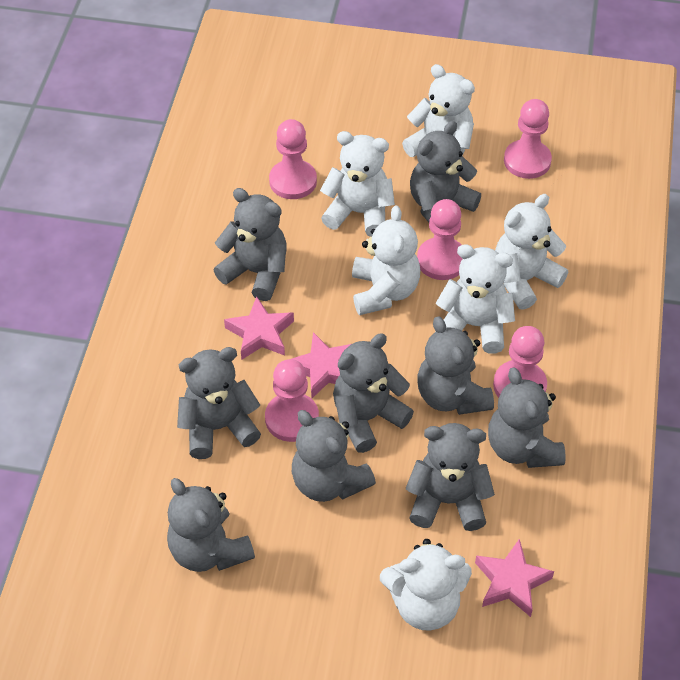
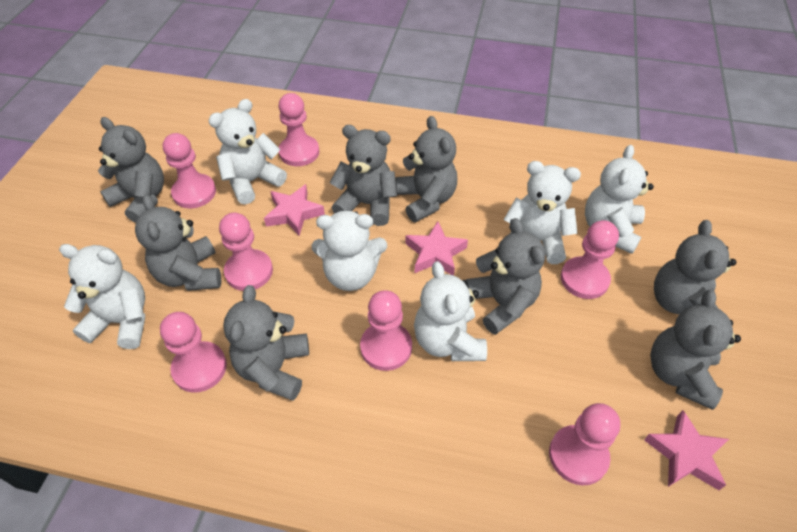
grey teddy bear: [167,478,255,572] [177,347,261,459] [214,188,287,301] [292,410,376,502] [333,334,414,453] [406,423,495,531] [410,121,481,222] [417,316,494,415] [488,368,566,468] = 9 -> [98,117,164,223] [135,195,221,291] [223,285,309,401] [330,125,397,226] [396,116,457,223] [466,218,545,335] [650,290,741,410] [654,220,736,314] = 8
pink pawn: [265,359,319,442] [269,119,317,199] [417,199,462,280] [493,326,547,398] [504,99,552,179] = 5 -> [160,312,227,393] [163,133,216,208] [219,213,273,291] [278,93,319,166] [360,290,412,371] [549,403,620,485] [561,220,619,299] = 7

